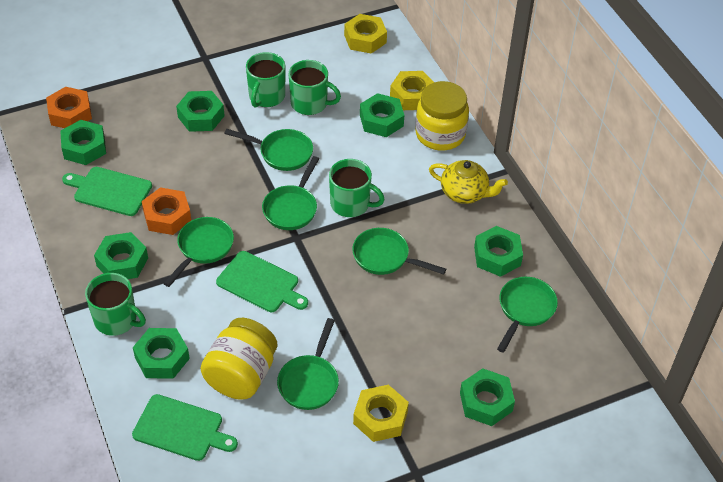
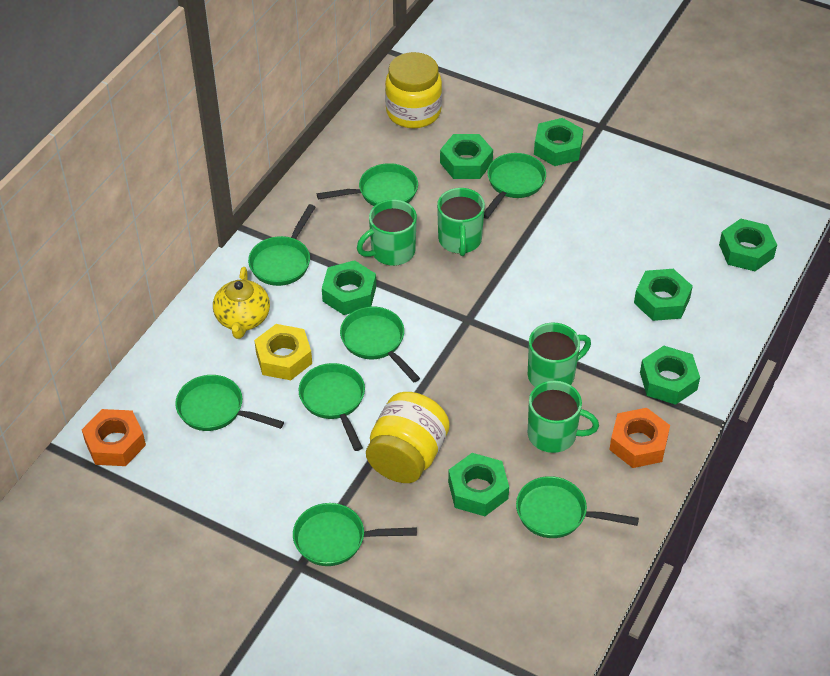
green cutting board: [62,167,152,216] [132,394,238,461] [216,251,308,312] = 3 -> none = 0
green pan: [163,217,234,287] [224,129,313,171] [262,156,319,230] [277,318,339,410] [352,228,446,275] [497,277,558,353] = 6 -> [175,375,284,431] [248,204,316,286] [293,503,417,566] [298,363,365,451] [317,163,418,206] [340,307,420,382] [484,153,546,219] [516,476,639,538] = 8
yellow nut: [344,14,387,54] [353,385,409,442] [390,71,434,110] = 3 -> [254,324,312,380] = 1

